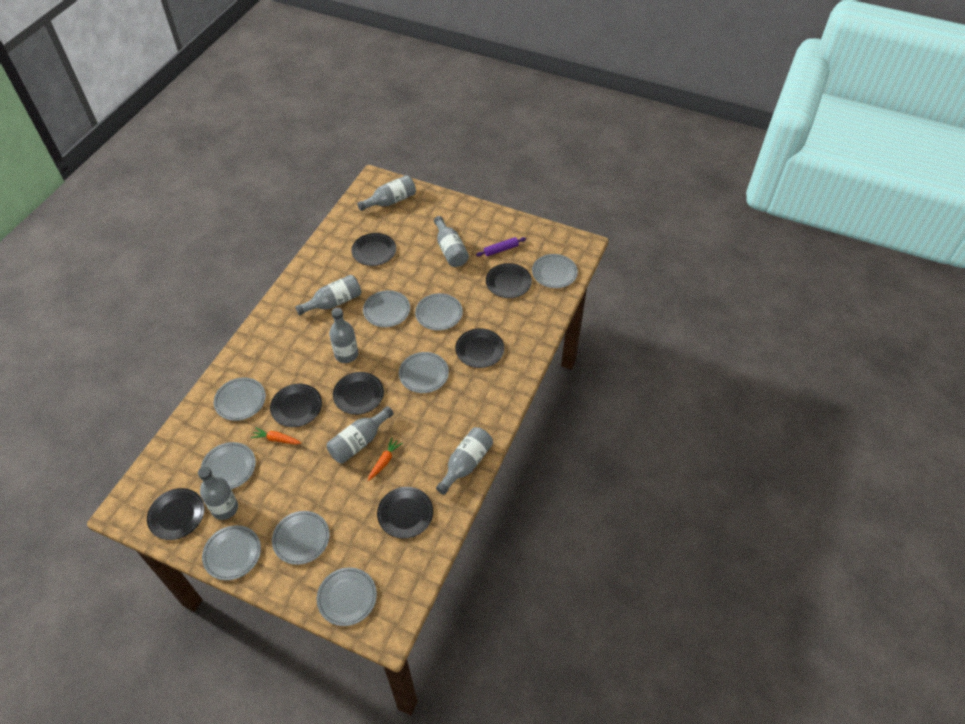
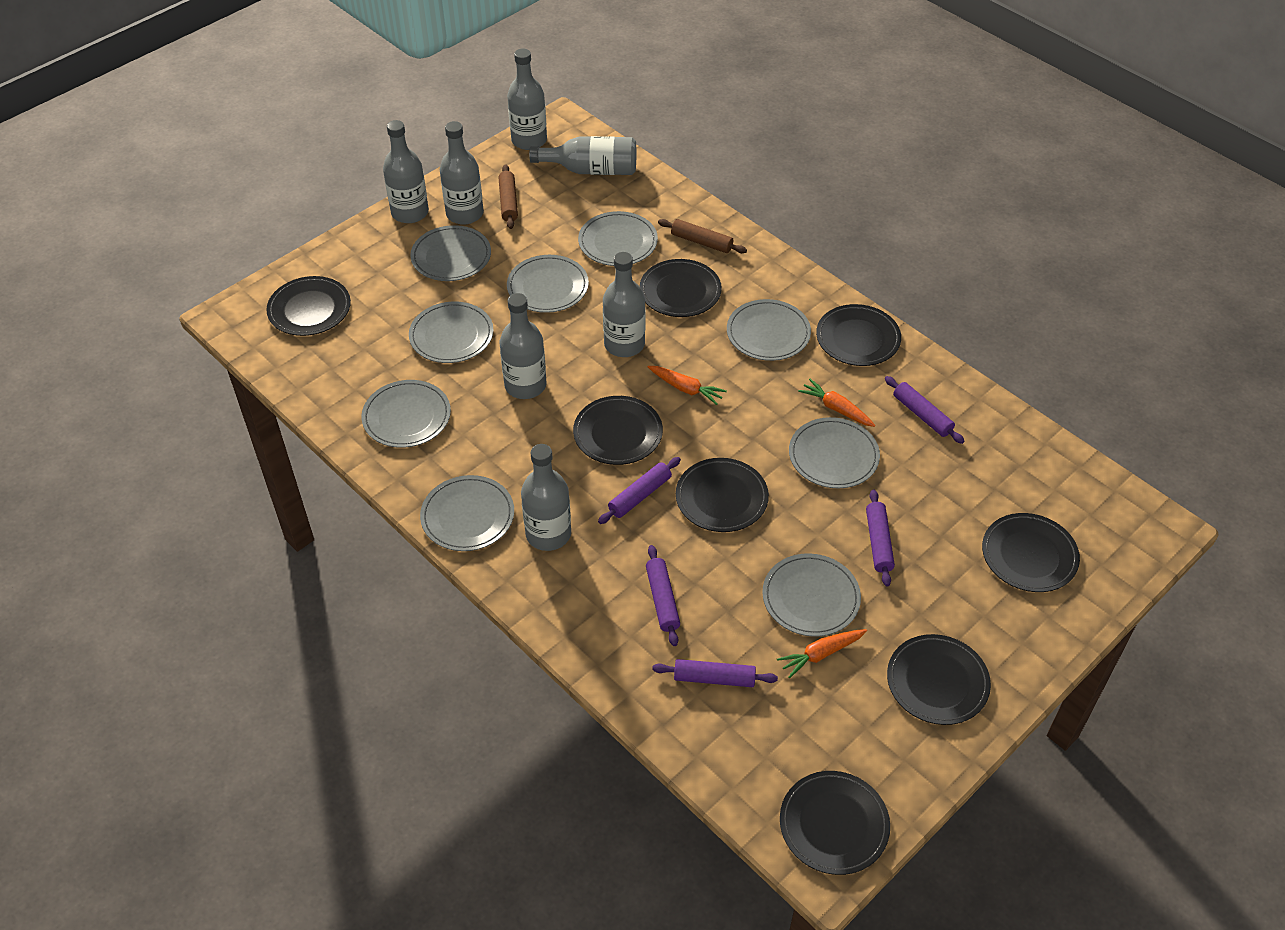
black plate: [147,488,204,540] [270,384,322,427] [333,372,384,415] [351,233,396,266] [377,487,433,539] [455,328,504,368] [486,263,532,298] = 7 -> [267,276,351,336] [573,396,663,465] [639,259,722,317] [676,458,769,532] [780,771,890,875] [816,304,901,366] [887,634,991,725] [982,513,1080,592] = 8
brown rolling pin: none = 0 -> [499,164,518,229] [658,219,747,253] = 2
orange carrot: [251,427,301,445] [368,438,402,481] = 2 -> [648,366,727,405] [777,629,867,678] [798,379,875,427] = 3
purple rolling pin: [476,237,526,256] = 1 -> [598,457,681,524] [646,545,680,646] [652,659,778,687] [866,489,895,586] [885,376,964,444] = 5

